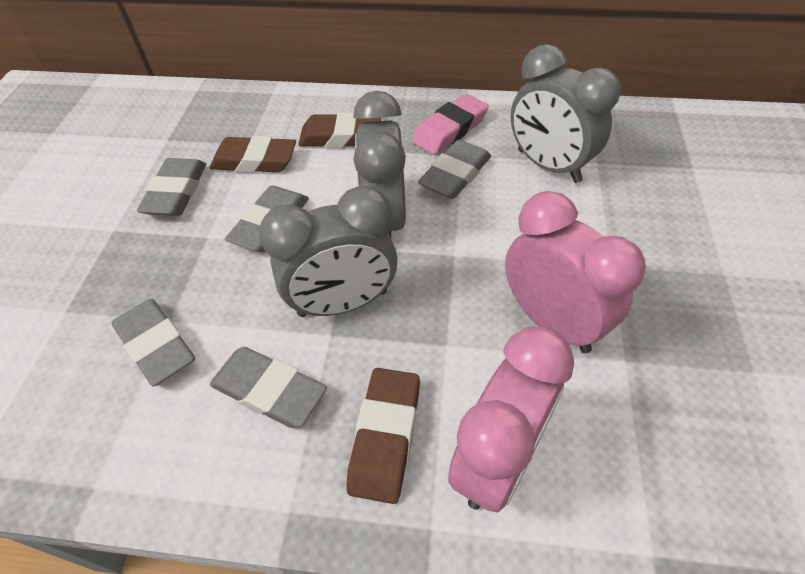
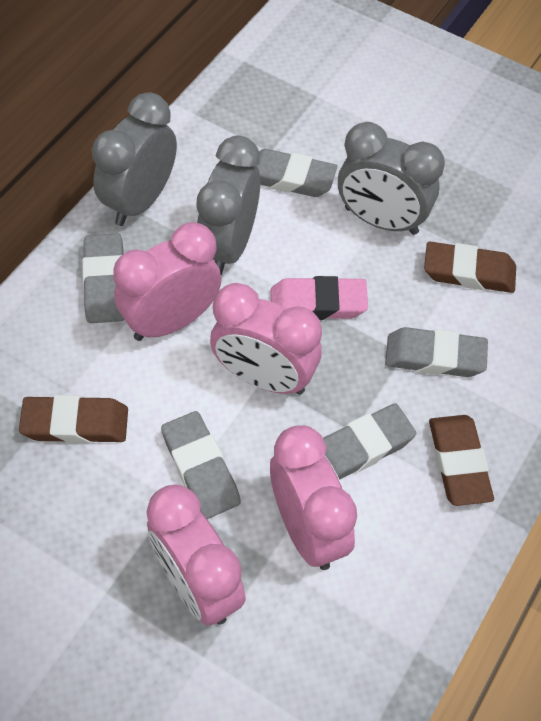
pink clock: [448,326,574,512] [505,191,646,353] = 2 -> [113,222,221,341] [146,484,246,626] [210,283,322,395] [270,425,357,570] = 4

